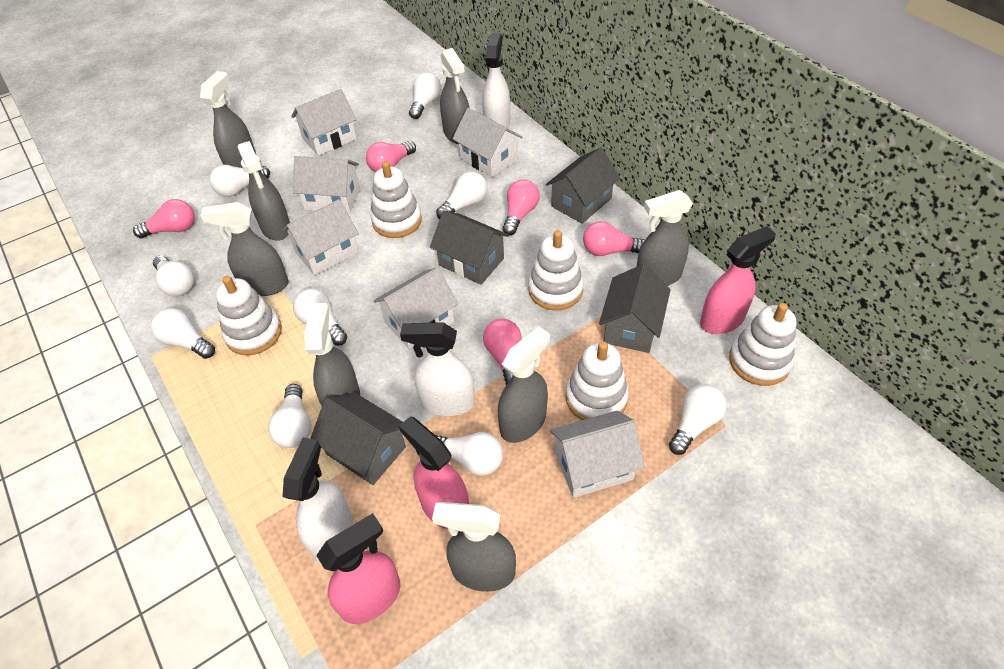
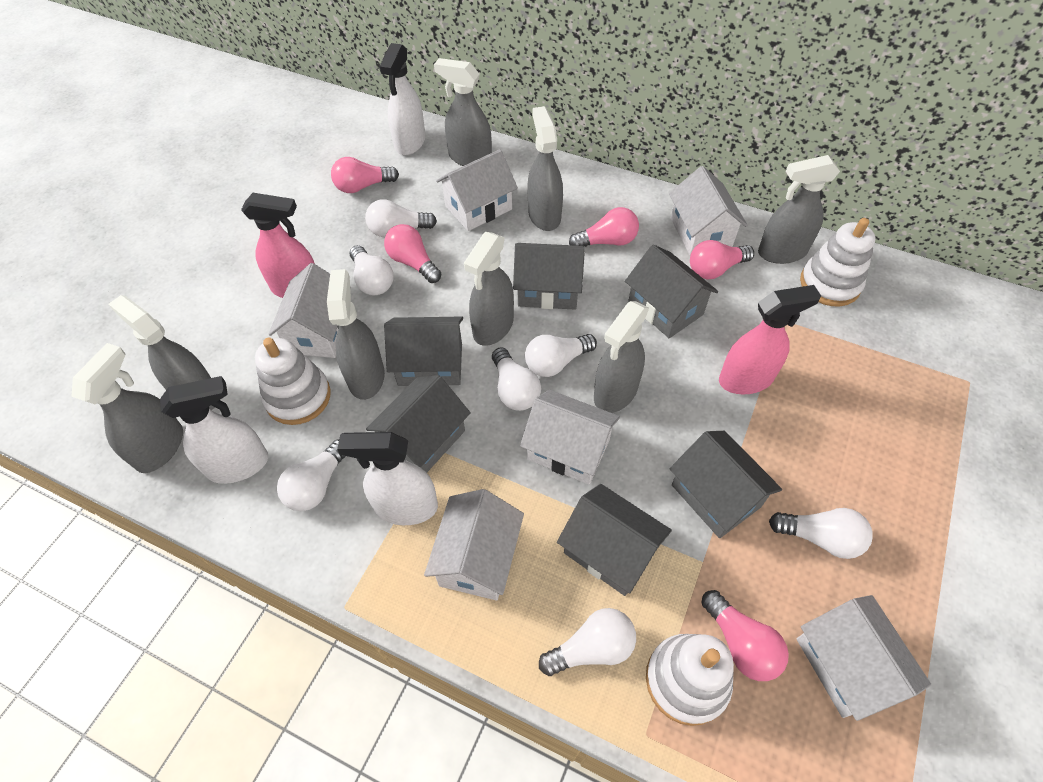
grey house: [310,392,406,485] [430,210,509,285] [546,147,620,224] [599,264,671,353] = 4 -> [366,375,471,473] [384,316,463,386] [513,243,585,310] [557,484,672,596] [625,244,718,338] [670,431,782,538] = 6
pink spray bottle: [316,513,400,624] [399,416,469,530] [700,226,776,334] = 3 -> [241,193,315,298] [719,285,821,394] = 2
white light bulb: [151,308,215,359] [153,256,194,296] [209,165,270,197] [268,384,312,448] [293,288,347,346] [409,72,441,119] [436,171,487,219] [436,432,503,476] [669,384,727,455] = 9 -> [277,440,345,511] [350,245,394,295] [365,199,437,237] [492,347,541,411] [525,334,597,377] [539,608,636,676] [769,508,873,559] = 7
white stacking toy: [216,276,282,355] [370,161,422,238] [528,230,584,310] [565,341,629,420] [729,303,796,386] = 5 -> [255,338,331,425] [646,634,734,726] [800,218,875,306] = 3

